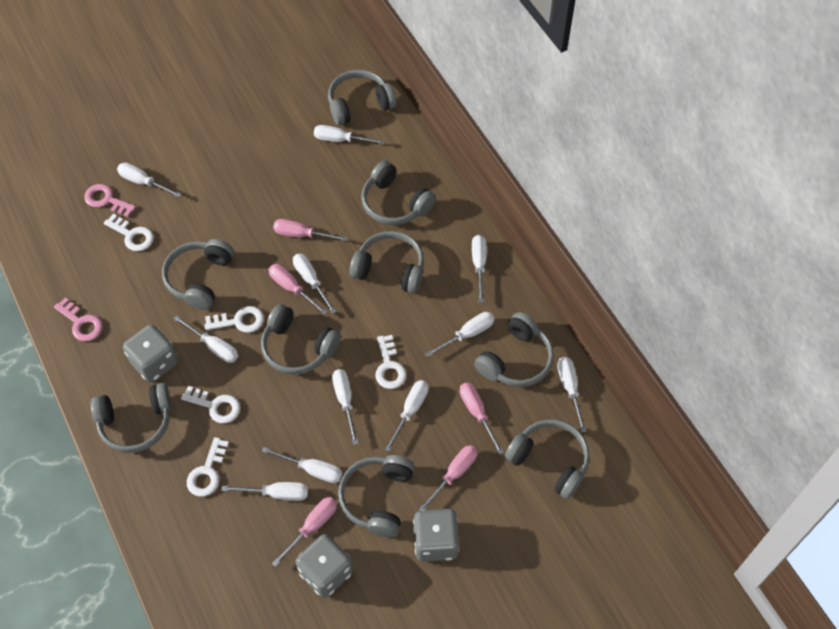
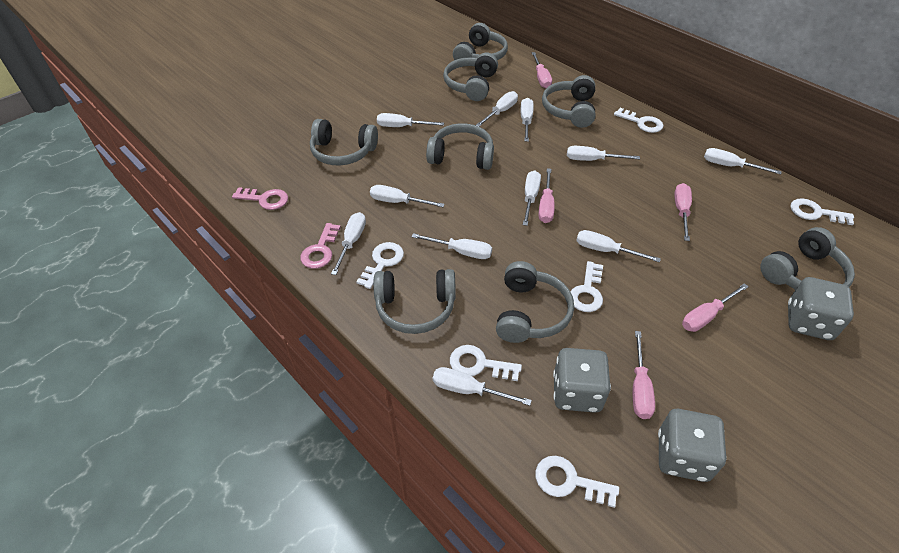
grey headphones: [91,383,171,453] [162,239,234,310] [261,304,341,375] [328,70,396,125] [338,455,415,538] [349,231,424,294] [361,160,436,225] [474,312,554,387] [505,419,590,499] = 9 -> [310,119,378,165] [373,269,456,334] [426,123,494,170] [443,53,498,101] [453,23,508,60] [496,261,574,343] [542,75,595,128] [760,227,855,290] = 8
white key: [104,214,154,251] [181,386,240,423] [187,437,229,497] [204,306,264,333] [375,335,406,389] = 5 -> [356,242,404,289] [450,345,522,381] [535,456,619,508] [570,261,603,312] [614,108,663,133] [790,198,854,225] = 6

